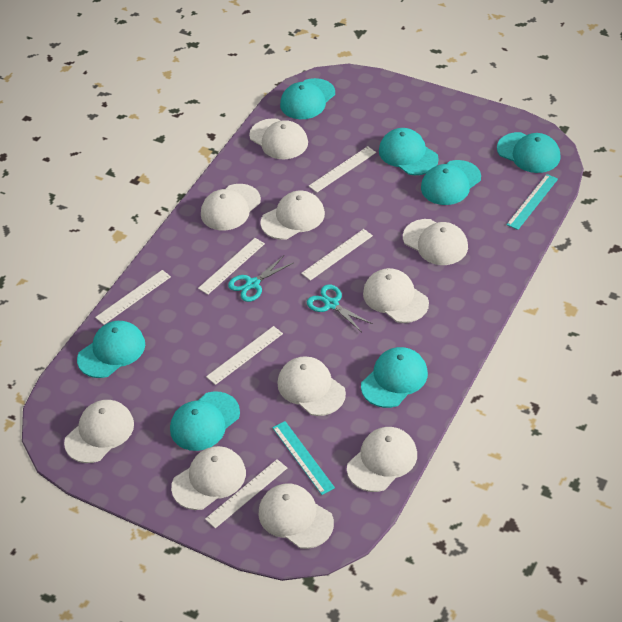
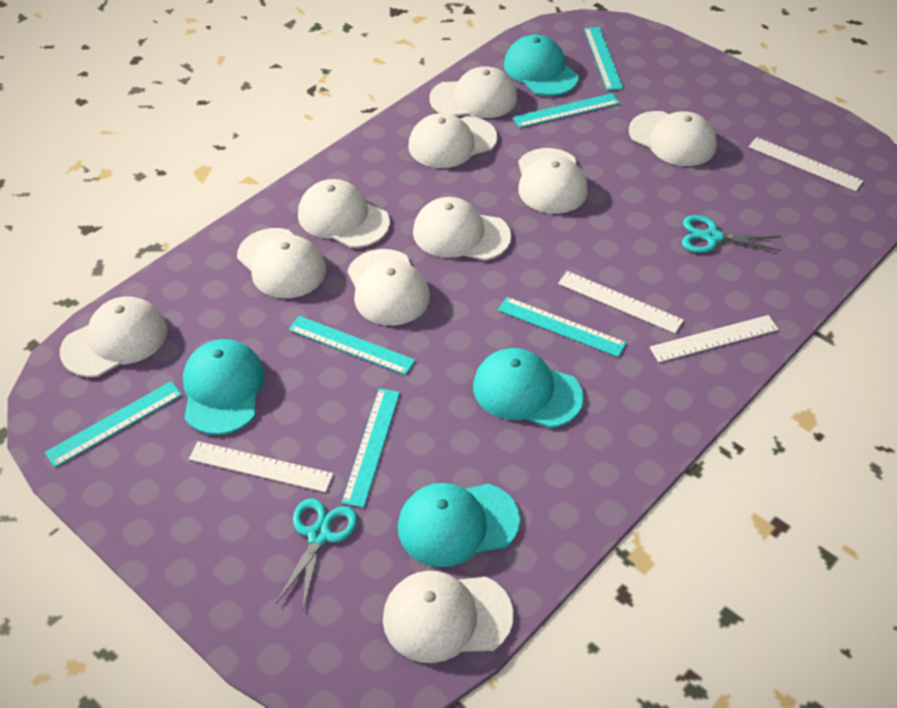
turquoise cap: [77,321,145,378] [170,392,240,451] [280,78,335,119] [361,347,428,408] [379,128,439,175] [421,160,481,205] [497,132,561,173] = 7 -> [183,339,265,435] [398,483,520,567] [473,348,584,428] [504,34,579,96] = 4
turquoise ruler: [273,421,335,495] [506,174,558,230] = 2 -> [44,381,182,467] [288,316,415,375] [341,388,400,508] [498,297,627,357] [513,93,620,128] [584,27,624,90] = 6
white ruler: [95,270,171,325] [198,238,265,294] [205,459,287,528] [206,326,283,385] [301,229,373,281] [309,146,376,192] = 6 -> [189,441,333,492] [558,271,684,333] [650,315,779,362] [749,137,863,191] = 4

